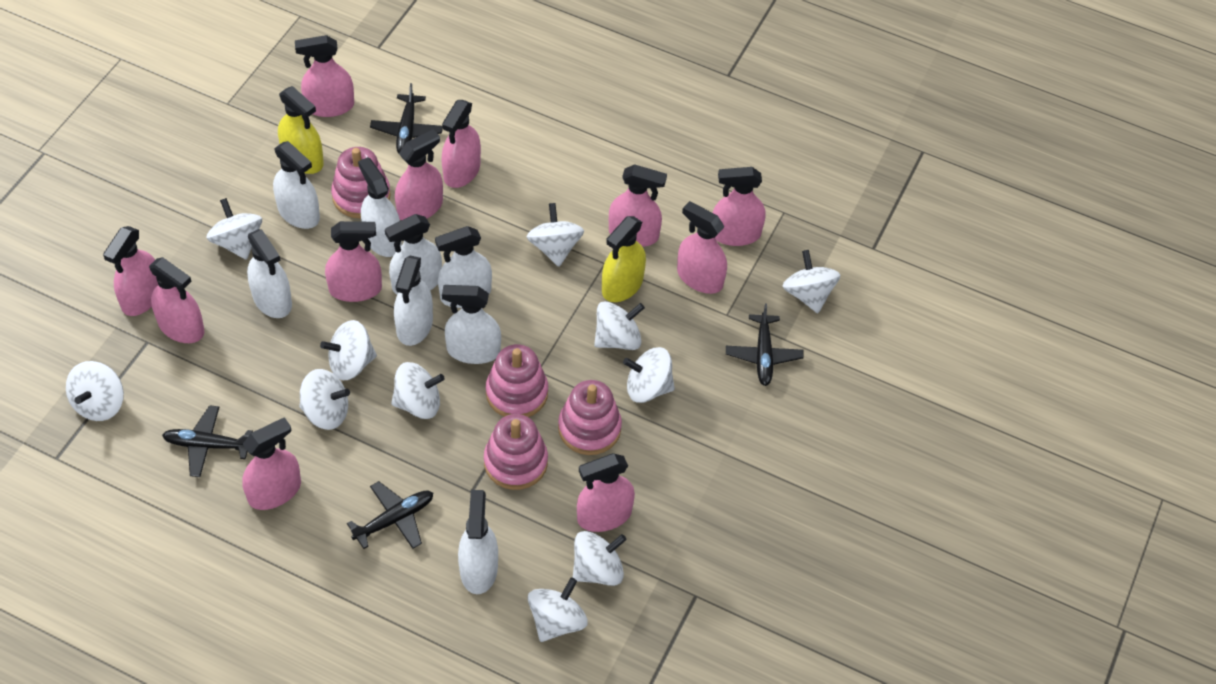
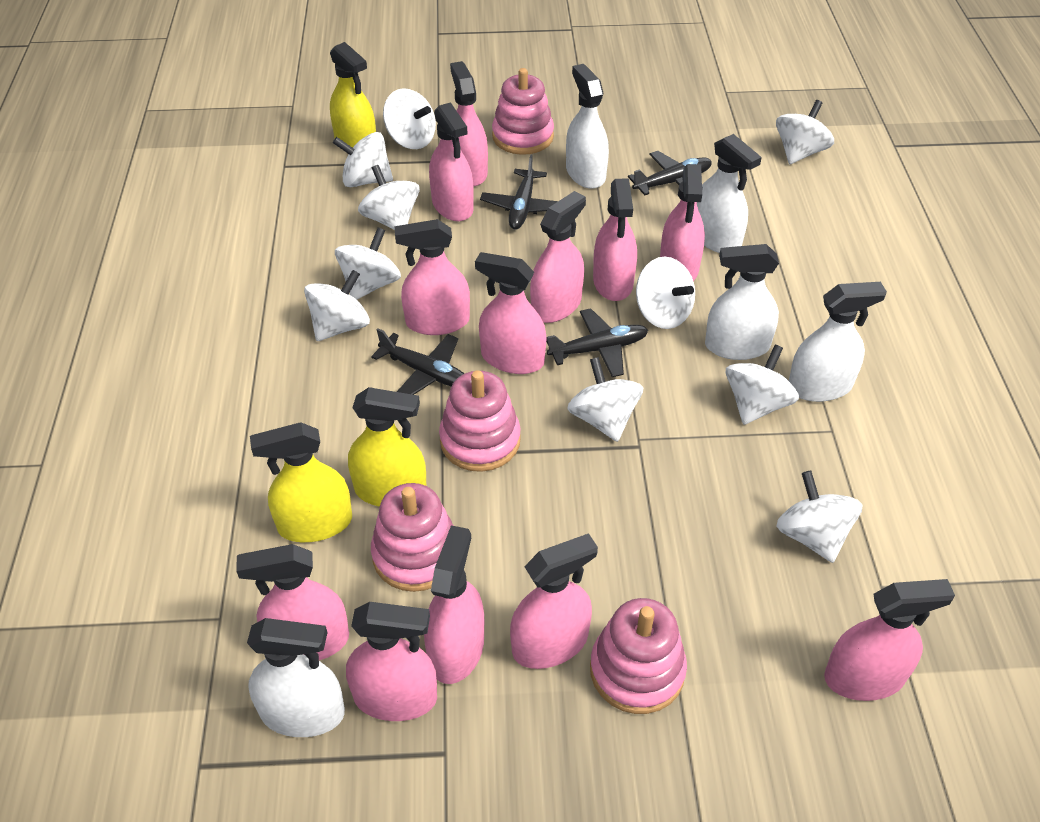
pink spray bottle: [103,226,158,316] [149,257,204,343] [242,417,301,510] [295,35,354,117] [325,221,382,302] [395,129,443,220] [441,100,481,188] [577,453,635,532] [609,164,667,247] [677,201,727,294] [713,167,766,246] = 11 -> [236,544,349,660] [346,602,437,721] [394,219,470,335] [424,525,484,684] [429,102,474,221] [450,61,488,186] [475,252,546,374] [510,533,598,669] [530,191,586,323] [593,178,637,301] [660,164,705,281] [824,579,955,701] = 12
white spinning top: [66,361,124,421] [206,198,262,260] [299,369,350,430] [320,320,377,380] [391,362,445,419] [527,203,584,267] [528,577,588,642] [573,531,627,586] [594,301,645,350] [623,347,675,403] [783,250,840,313] = 11 -> [304,270,370,341] [333,132,393,187] [335,227,401,300] [358,165,420,230] [383,88,436,149] [567,357,643,442] [636,256,695,329] [726,344,799,425] [776,100,834,164] [776,471,862,563] = 10
white spray bottle: [247,229,292,318] [273,141,320,229] [358,157,402,257] [385,214,442,294] [394,256,433,346] [435,226,492,308] [442,285,501,364] [458,490,498,594] = 8 -> [247,618,345,737] [566,64,609,189] [697,134,762,253] [705,244,779,360] [789,282,887,402] = 5
yellow spray bottle: [278,86,324,174] [602,216,646,302] = 2 -> [250,422,352,542] [330,42,376,148] [348,387,427,507] = 3

